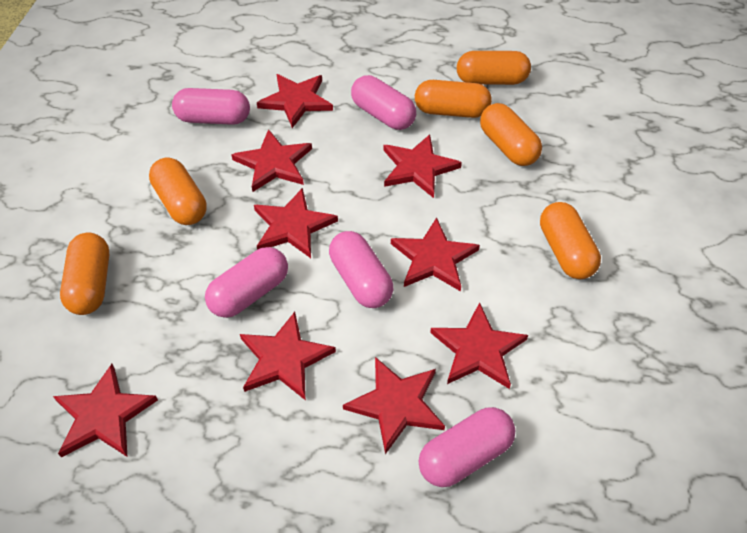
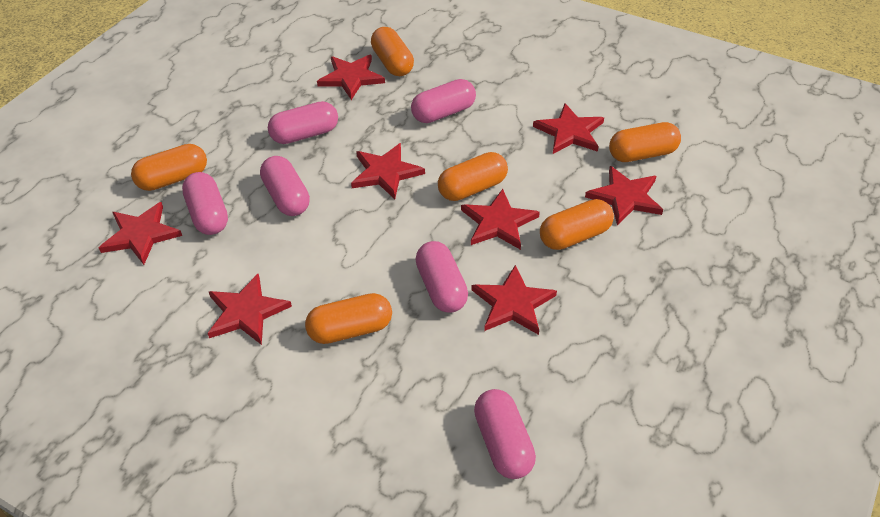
pink capsule: [172,88,250,125] [205,247,288,318] [329,231,393,308] [351,75,416,130] [419,407,515,487] = 5 -> [182,172,228,235] [260,156,310,216] [268,101,338,144] [411,79,476,123] [415,241,468,313] [474,389,536,479] = 6
red star: [53,364,158,458] [231,129,312,192] [240,312,336,401] [254,188,338,258] [257,74,333,128] [343,357,445,454] [383,134,462,198] [391,217,480,291] [430,302,528,389] = 9 -> [99,202,182,265] [207,274,292,345] [317,55,385,100] [351,143,425,199] [461,189,540,250] [471,265,557,335] [533,103,604,154] [585,166,663,225] = 8

